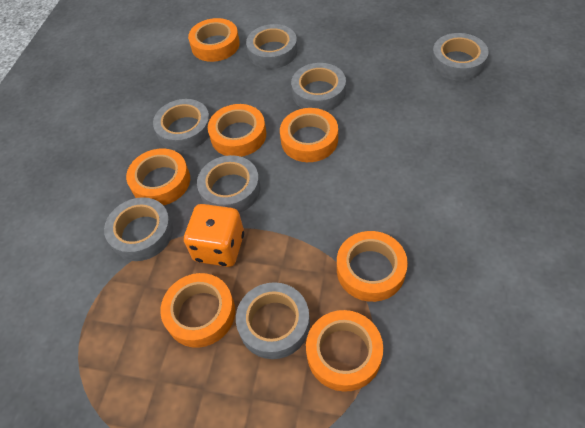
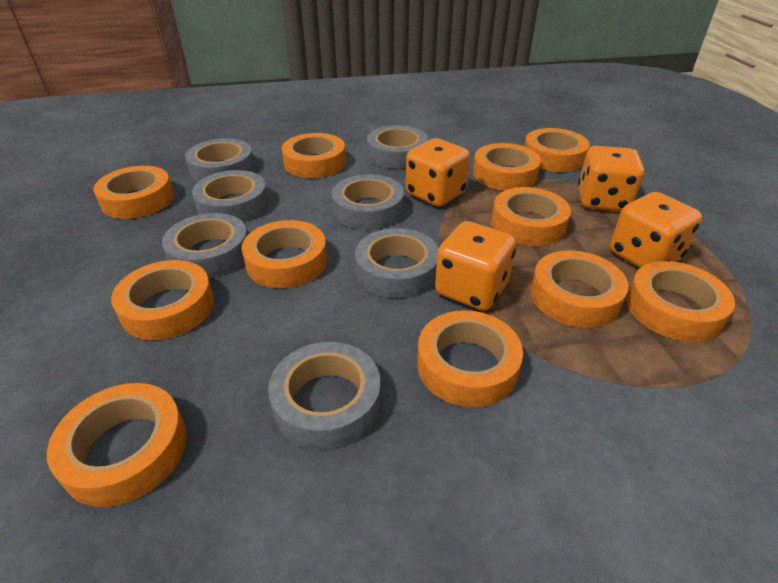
orange dice: [184,204,244,267] = 1 -> [406,138,470,207] [435,221,516,311] [578,146,645,212] [610,192,702,268] = 4
orange tape: [126,148,190,205] [161,273,235,348] [188,18,240,62] [208,104,266,157] [280,108,338,162] [306,310,383,392] [337,231,408,302] = 7 -> [47,383,187,507] [93,166,174,219] [111,260,214,340] [242,220,327,288] [282,133,346,178] [417,310,523,407] [473,143,541,190] [491,187,571,246] [524,128,590,172] [530,250,629,328] [626,261,735,342] = 11

